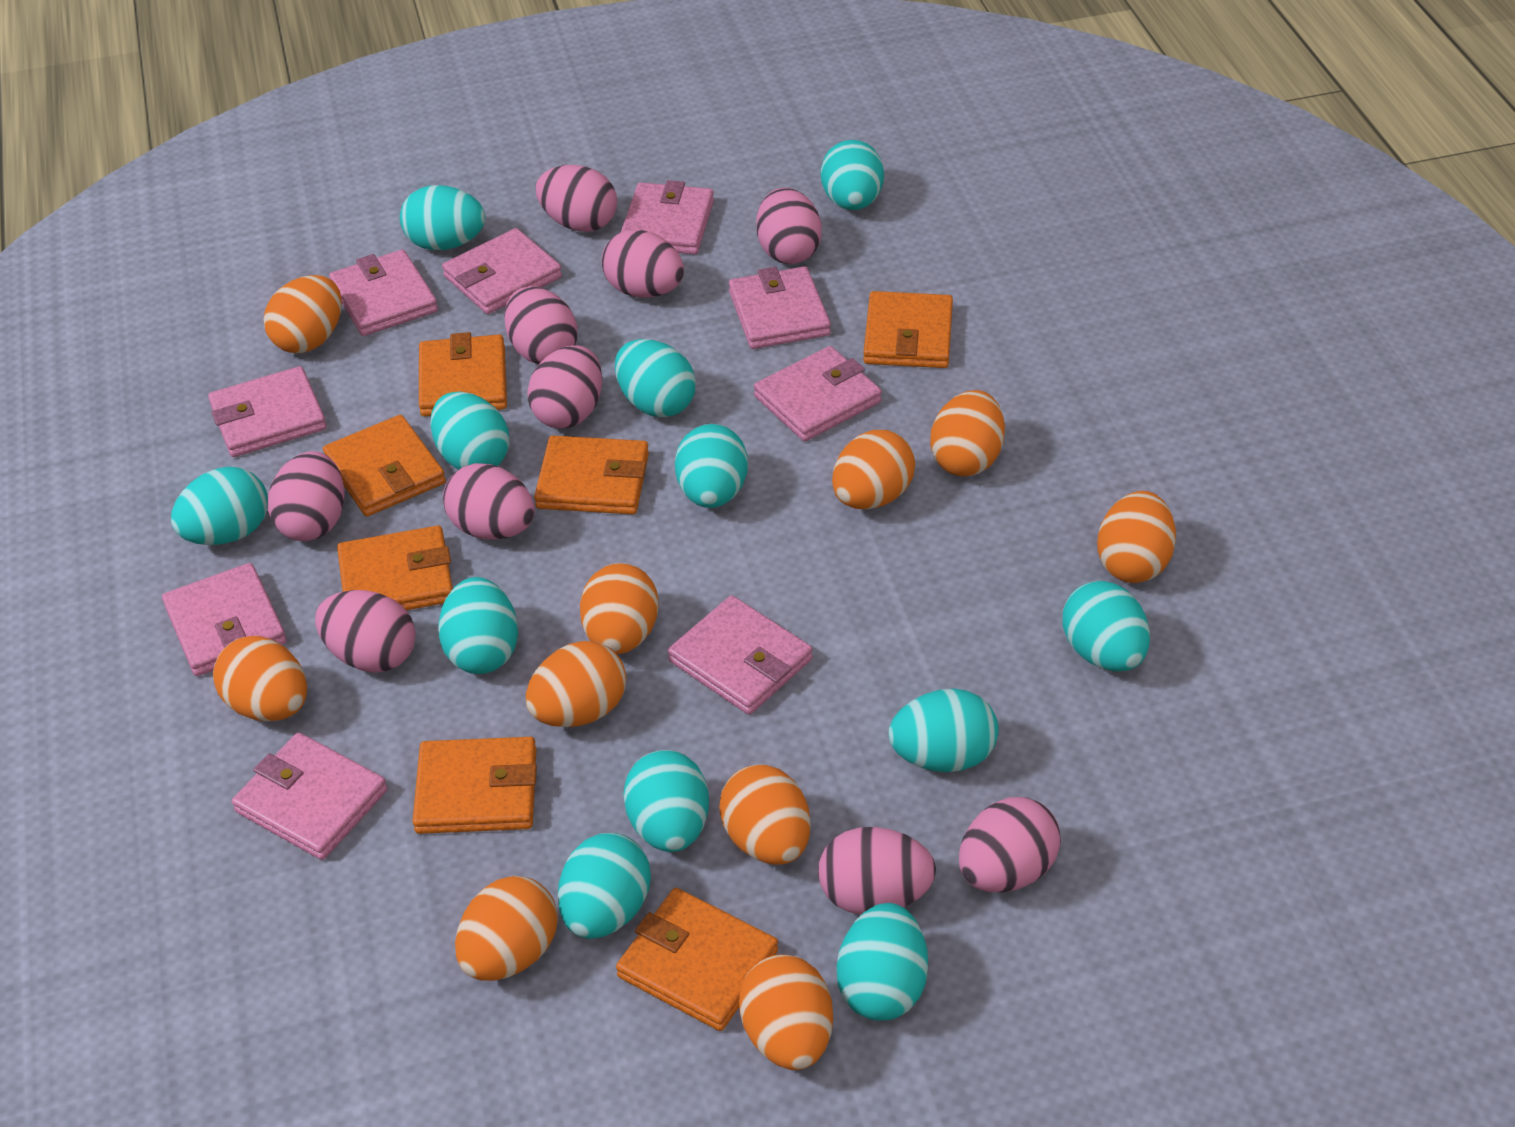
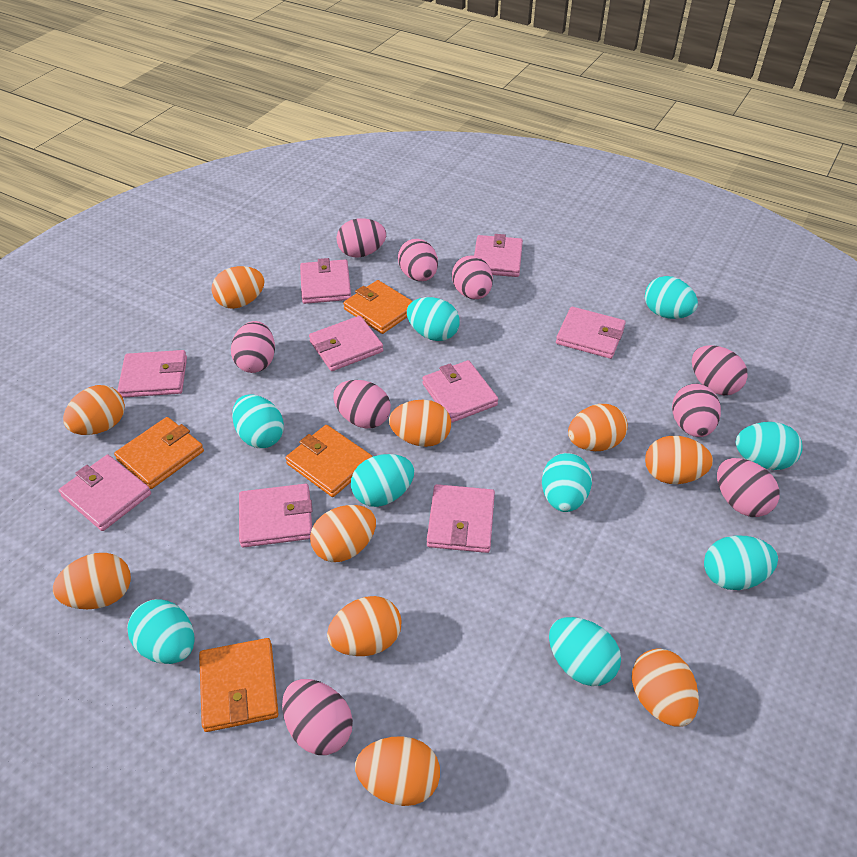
orange wallet: [323,415,446,516] [337,526,453,610] [412,737,537,834] [419,332,507,416] [534,436,649,514] [616,888,778,1031] [863,291,953,368] = 7 -> [114,417,204,489] [199,638,278,732] [286,425,373,497] [343,280,413,334] = 4
pink egg: [268,451,345,541] [315,590,416,673] [443,463,535,539] [504,286,577,364] [527,345,602,428] [535,165,617,232] [601,230,684,298] [756,188,822,264] [818,827,936,915] [959,797,1061,892] = 10 -> [231,321,275,373] [282,679,353,755] [333,380,391,429] [337,218,386,257] [398,239,438,281] [452,256,493,299] [672,384,721,437] [692,345,748,395] [717,458,780,517] = 9
turquoise egg: [171,467,268,545] [400,185,485,250] [430,391,510,470] [438,577,518,674] [558,833,651,939] [615,339,696,417] [623,750,709,852] [675,424,748,508] [821,140,884,210] [837,903,928,1021] [889,689,999,772] [1062,581,1150,671] = 12 -> [127,599,195,664] [232,394,284,448] [351,454,414,507] [407,297,459,341] [542,453,592,512] [549,617,621,686] [645,276,698,319] [704,536,778,590] [736,422,803,470] = 9

